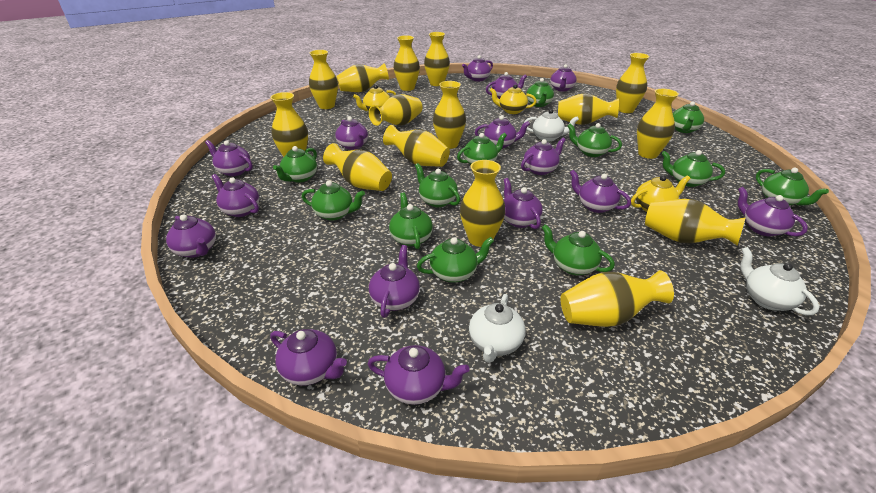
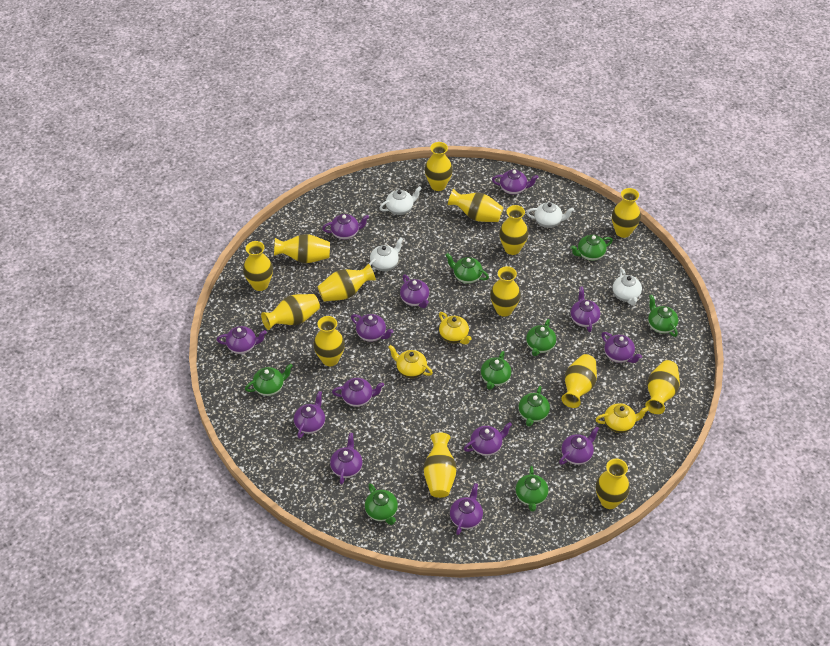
green teapot: [273,146,317,183] [302,181,365,221] [389,192,433,249] [415,163,460,207] [417,237,494,283] [457,133,507,164] [526,78,554,107] [541,224,615,275] [567,123,622,157] [661,150,725,187] [673,102,704,133] [756,168,829,206] = 12 -> [245,364,293,396] [365,483,398,525] [445,253,489,284] [481,351,511,390] [515,466,548,512] [518,386,550,427] [526,319,556,356] [570,235,613,261] [648,295,678,337] = 9
purple teapot: [166,214,216,258] [205,140,253,176] [212,174,259,217] [270,329,347,386] [335,116,368,150] [368,345,470,405] [369,245,420,318] [462,55,493,81] [475,115,530,148] [486,72,527,99] [504,178,543,229] [521,138,566,175] [550,64,577,91] [569,170,631,213] [738,187,808,236] = 15 -> [217,326,267,354] [294,391,325,439] [322,214,369,240] [330,433,363,484] [332,378,384,407] [351,314,394,342] [400,275,429,308] [450,483,483,535] [464,422,512,456] [492,169,538,195] [559,426,599,465] [570,287,600,332] [601,332,642,363] = 13
white teapot: [469,294,525,363] [524,109,579,141] [740,247,820,315] = 3 -> [369,237,403,271] [380,186,422,215] [526,202,574,228] [612,269,642,306] = 4
yellow vase: [270,92,308,157] [309,50,338,109] [323,143,392,191] [336,64,389,92] [369,94,422,126] [383,125,450,167] [394,35,420,91] [424,32,450,86] [433,81,466,149] [460,160,506,247] [558,93,619,125] [560,270,674,327] [616,53,650,113] [637,89,679,159] [645,199,746,246] = 15 -> [243,241,273,291] [261,294,320,330] [274,234,330,263] [313,316,345,366] [317,264,376,302] [423,433,457,498] [425,142,453,191] [448,189,503,222] [490,266,521,317] [499,205,529,255] [561,354,597,408] [596,459,630,509] [612,188,641,238] [645,360,680,414] = 14

